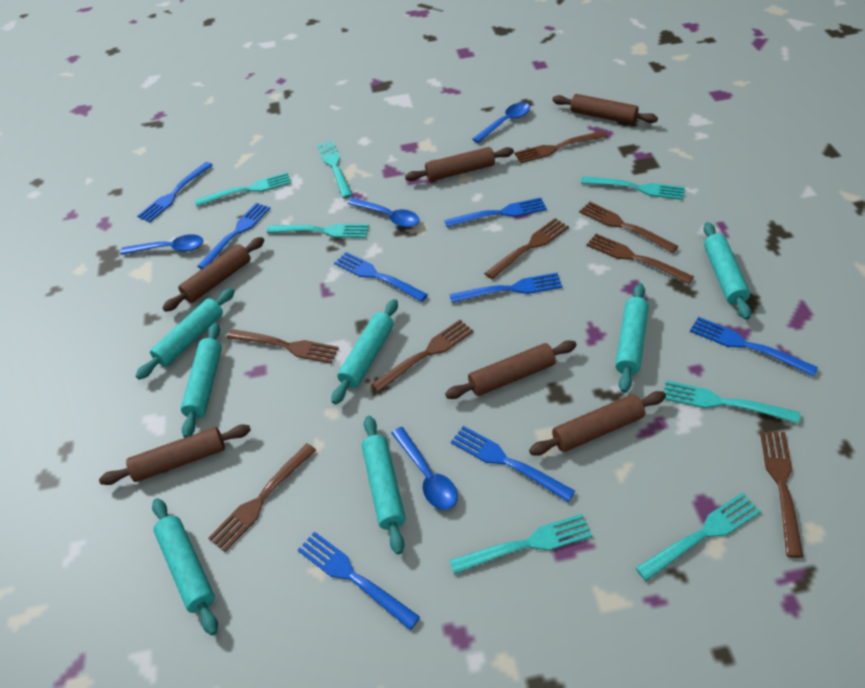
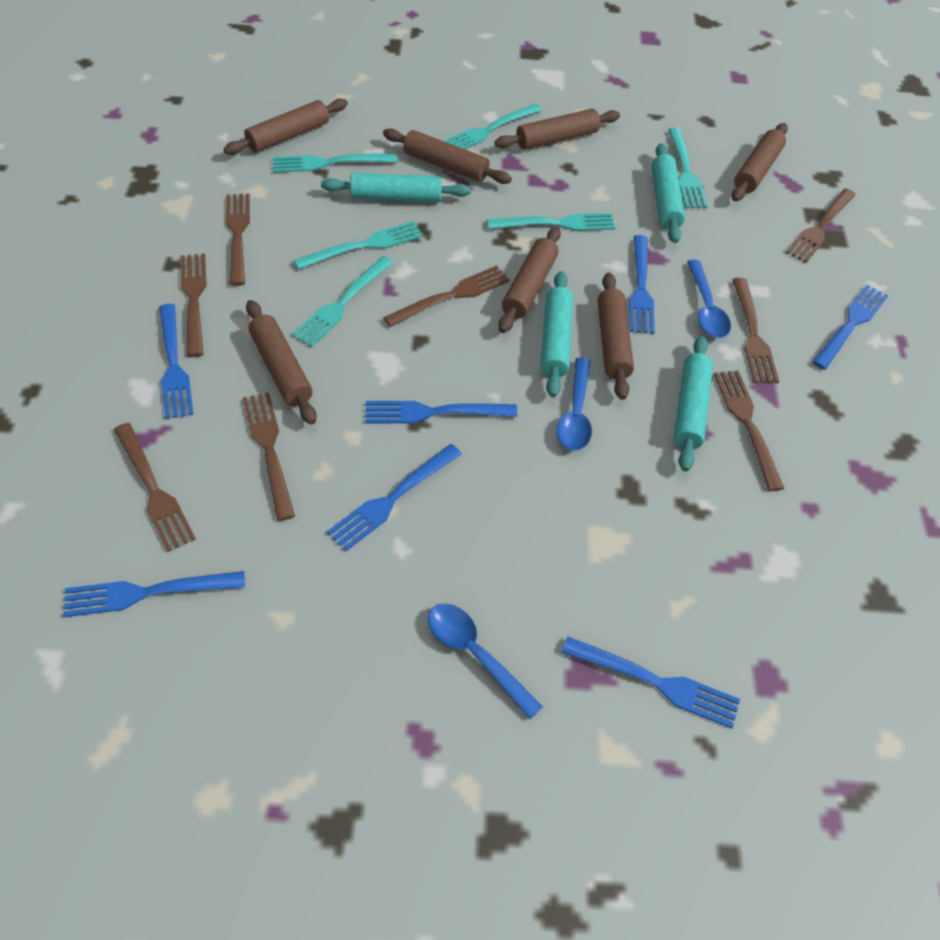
blue fork: [137,162,213,222] [197,203,271,269] [298,531,420,630] [334,252,428,302] [444,198,547,227] [450,273,563,303] [451,426,575,502] [690,317,818,376] = 8 -> [63,571,245,617] [159,304,194,419] [327,444,462,551] [365,401,517,423] [561,637,740,729] [629,235,655,334] [812,285,888,370] = 7
blue spoon: [120,234,203,255] [348,198,419,228] [391,427,458,510] [472,102,530,143] = 4 -> [428,603,543,719] [557,358,592,450] [687,260,731,338] = 3
brown rolling pin: [99,424,251,485] [162,237,264,312] [405,147,514,181] [445,340,577,399] [529,391,666,456] [552,94,658,124] = 6 -> [223,98,348,155] [246,300,317,425] [383,128,512,184] [495,109,620,150] [499,227,561,333] [598,273,634,400] [731,123,788,201] = 7
turquoise fork: [195,173,291,206] [267,224,369,238] [317,141,352,198] [449,514,592,574] [581,176,685,200] [636,492,761,581] [664,381,800,423] = 7 -> [273,154,397,173] [292,256,394,347] [293,221,423,270] [443,103,542,149] [487,213,616,231] [668,128,708,208] = 6
turquoise rolling pin: [136,288,235,380] [152,498,218,635] [181,323,222,438] [332,299,398,404] [362,416,406,554] [615,283,649,393] [703,222,751,320] = 7 -> [321,173,471,202] [541,271,573,397] [652,143,685,243] [674,336,713,472] = 4

